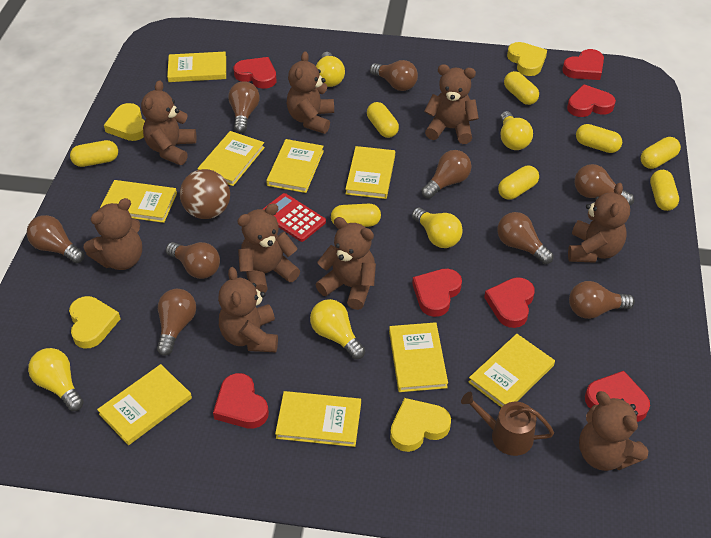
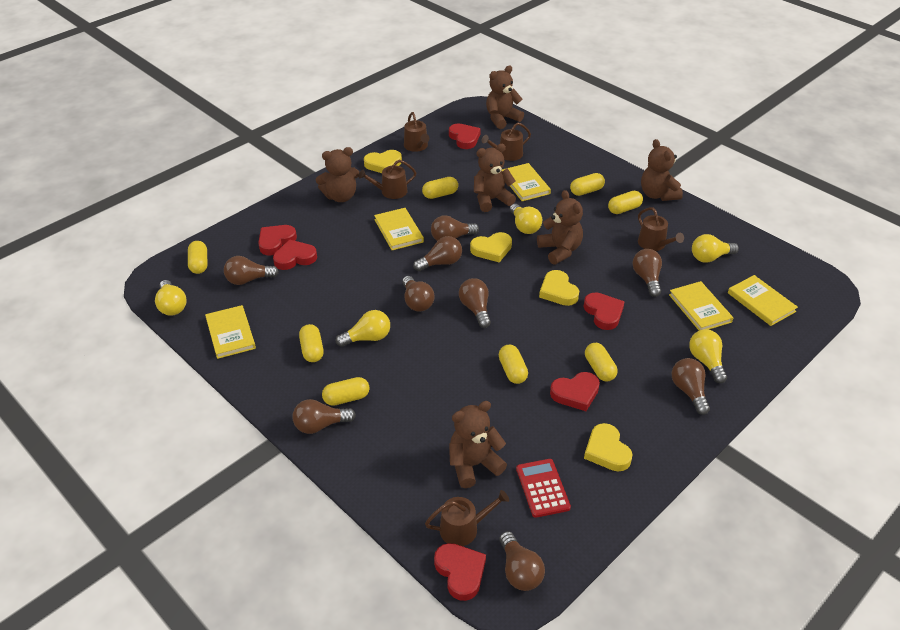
brown ball: [180,169,230,219] = 1 -> none = 0
brown teddy bear: [84,198,142,270] [141,80,197,165] [218,267,278,352] [237,203,300,293] [287,51,334,134] [316,217,376,310] [424,64,479,144] [568,183,630,263] [579,391,648,471] = 9 -> [316,147,359,202] [449,401,507,488] [474,144,516,212] [486,66,524,129] [537,190,583,265] [641,139,683,201] = 6
brown watering can: [461,392,554,456] = 1 -> [358,160,416,199] [404,112,429,152] [425,490,509,546] [482,123,531,161] [638,207,684,251] = 5
red heart: [213,373,269,429] [234,57,277,89] [412,269,462,317] [484,277,535,328] [562,49,604,80] [567,84,616,117] [585,371,650,422] = 7 -> [258,225,297,256] [273,239,317,270] [434,543,486,601] [449,124,481,149] [550,372,600,411] [584,292,625,330] = 6
yellow book: [97,364,192,445] [100,180,177,223] [167,52,226,82] [198,131,265,186] [266,139,324,193] [275,391,361,447] [345,146,395,199] [389,322,448,392] [469,334,555,408] = 9 -> [205,305,256,359] [374,208,424,250] [502,163,551,201] [669,281,733,331] [728,275,798,326] = 5

